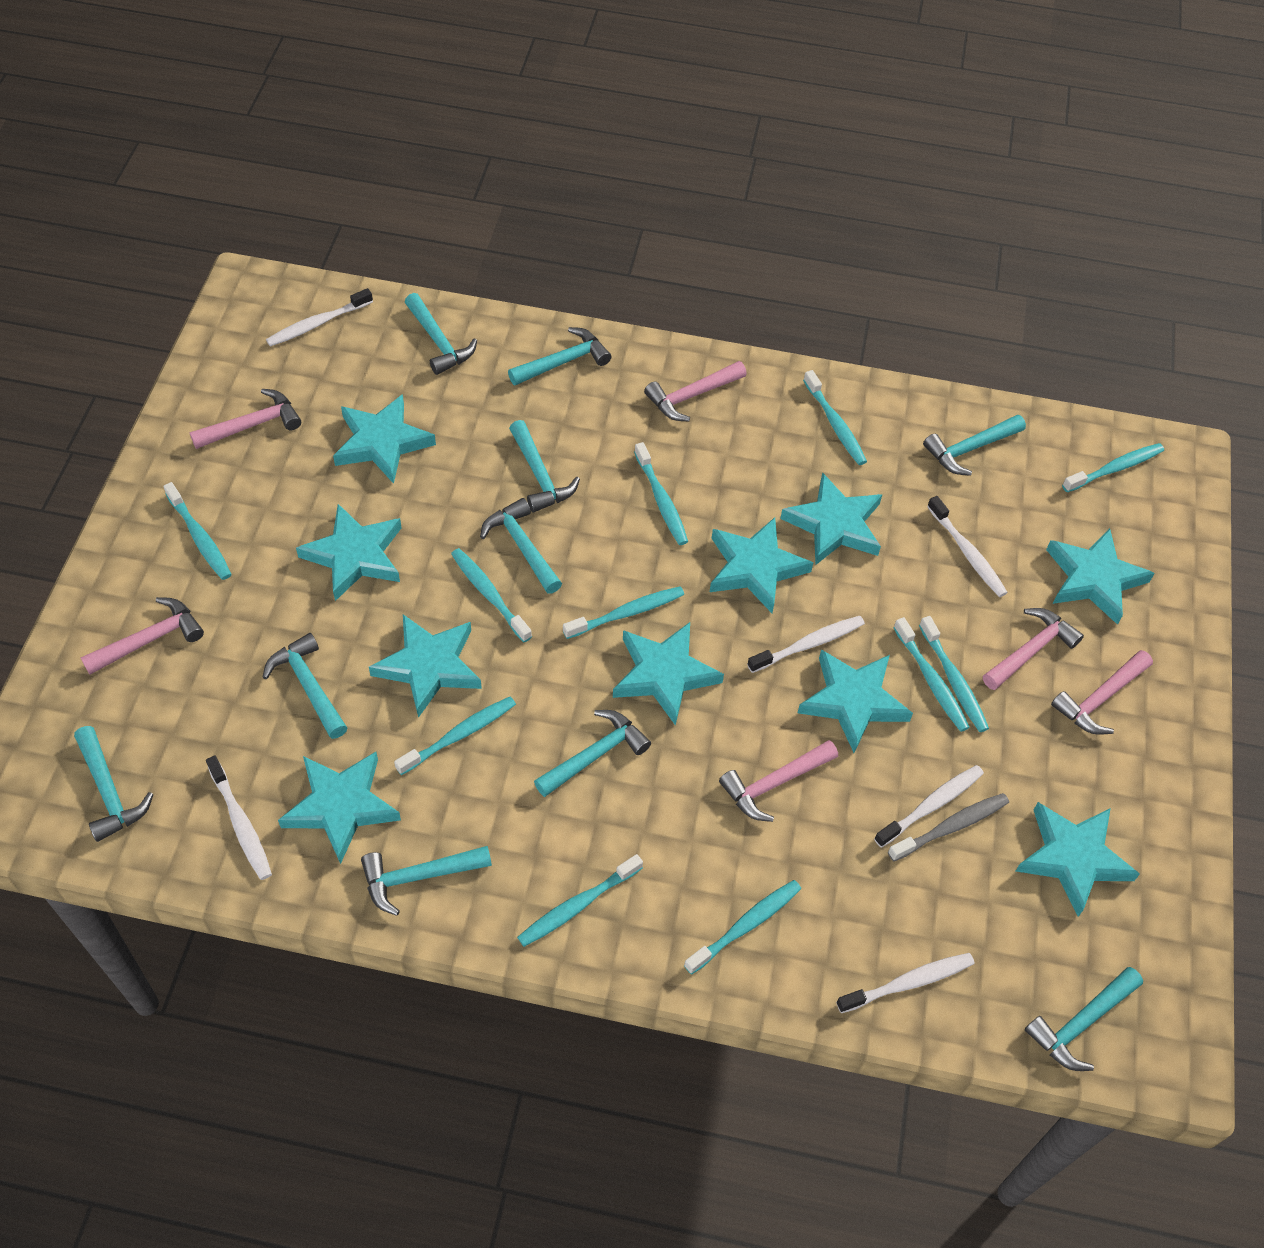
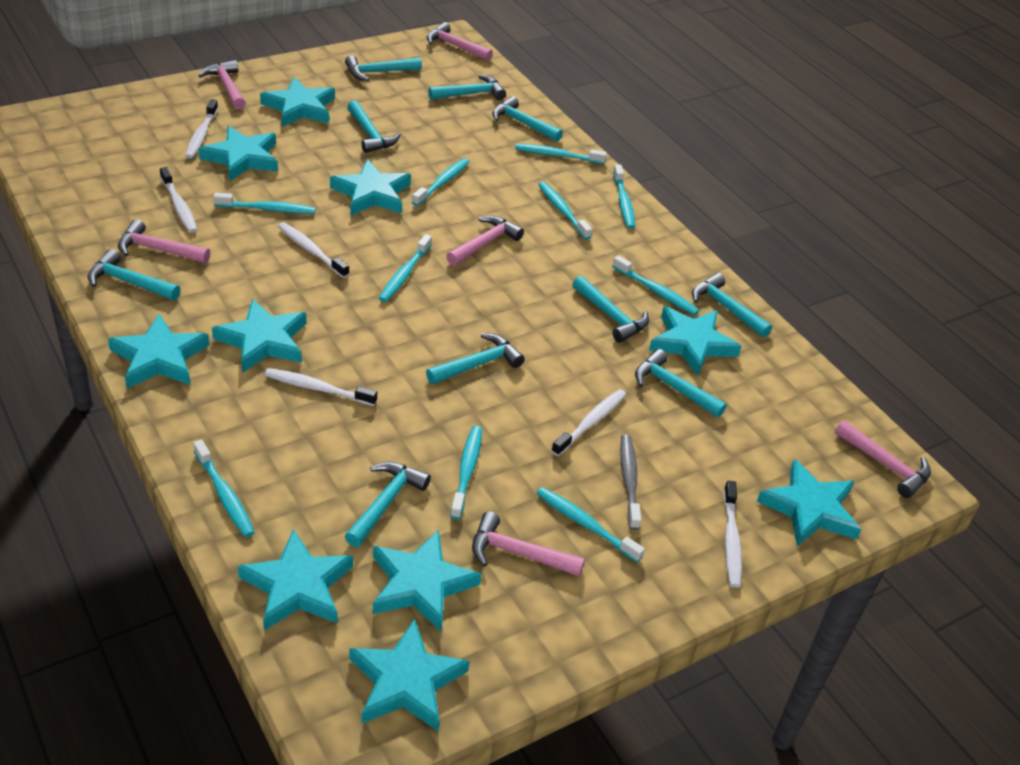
turquoise toothbrush: [163,482,232,580] [394,697,516,775] [451,548,532,642] [517,854,643,947] [563,586,684,639] [634,442,688,545] [684,880,801,974] [803,370,867,465] [893,617,970,732] [919,616,989,732] [1062,443,1164,492] = 11 -> [193,439,255,537] [213,192,316,214] [379,234,432,302] [412,158,469,206] [450,426,482,519] [515,144,607,164] [537,487,645,562] [538,182,592,240] [612,255,699,315] [613,164,635,229] = 10

